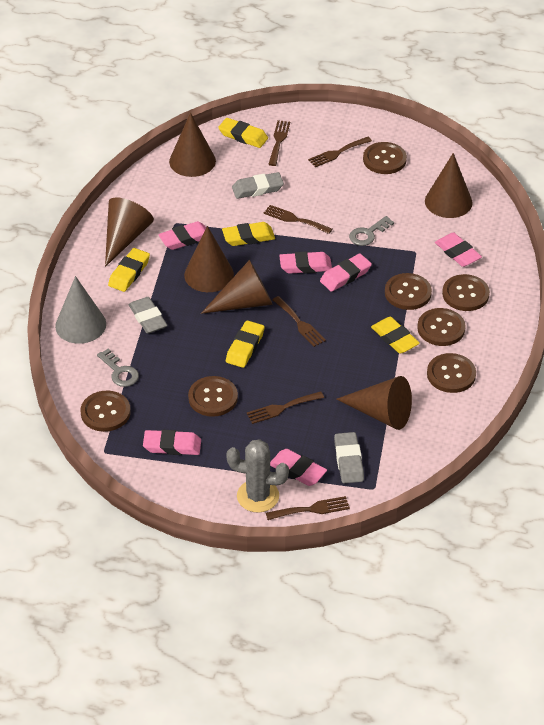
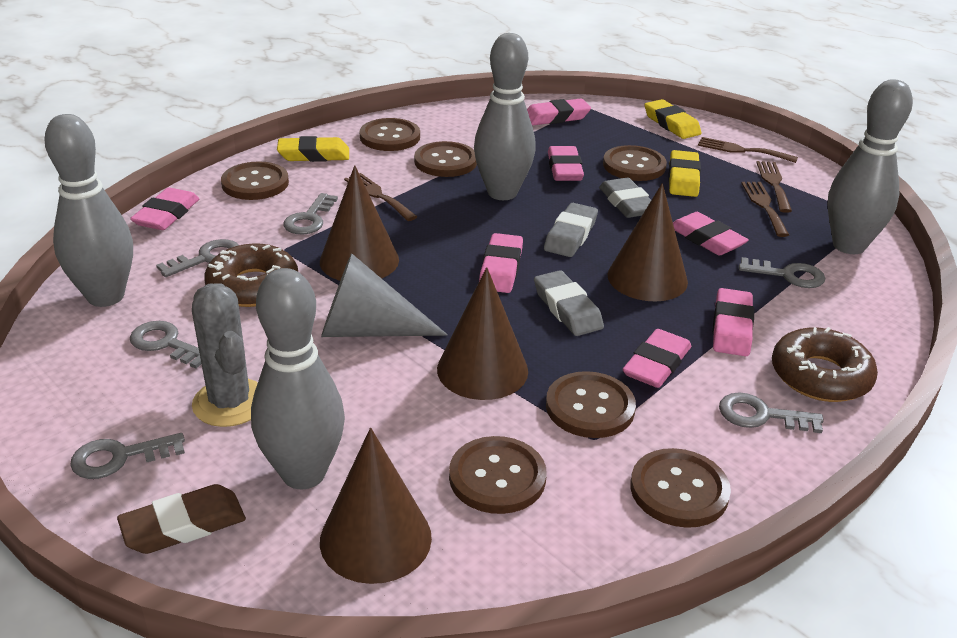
brown cone: [105,197,154,267] [169,112,216,177] [184,226,234,292] [201,260,273,314] [337,376,412,430] [425,153,473,218] = 6 -> [320,165,399,281] [320,428,432,584] [437,267,528,400] [608,183,688,302] = 4
brown donut: none = 0 -> [204,243,298,307] [772,327,878,402] = 2
brown eraser: none = 0 -> [117,484,246,554] = 1
brown fork: [247,391,324,424] [264,205,332,234] [266,496,350,520] [268,120,290,166] [273,296,326,347] [308,137,372,167] = 6 -> [344,173,417,221] [698,137,798,163] [741,182,789,237] [756,161,792,213] = 4
grey bowling pin: none = 0 -> [45,114,133,307] [251,268,345,489] [474,33,536,200] [828,79,913,254] = 4
grey key: [97,349,139,387] [349,216,394,246] = 2 -> [70,433,185,479] [130,321,201,368] [156,239,239,277] [283,193,338,235] [719,393,824,433] [739,257,825,288] = 6
pink eraser: [143,430,201,455] [158,221,206,250] [270,449,327,486] [279,252,332,274] [320,254,372,292] [435,232,482,267] = 6 -> [130,188,200,230] [479,233,523,293] [527,99,591,126] [548,146,584,181] [623,329,691,388] [673,212,749,255] [713,288,754,356] = 7
yellow eraser: [108,248,150,292] [218,118,268,148] [222,222,275,246] [226,320,265,368] [371,317,420,354] = 5 -> [277,136,349,162] [644,99,701,139] [668,150,701,197] = 3

